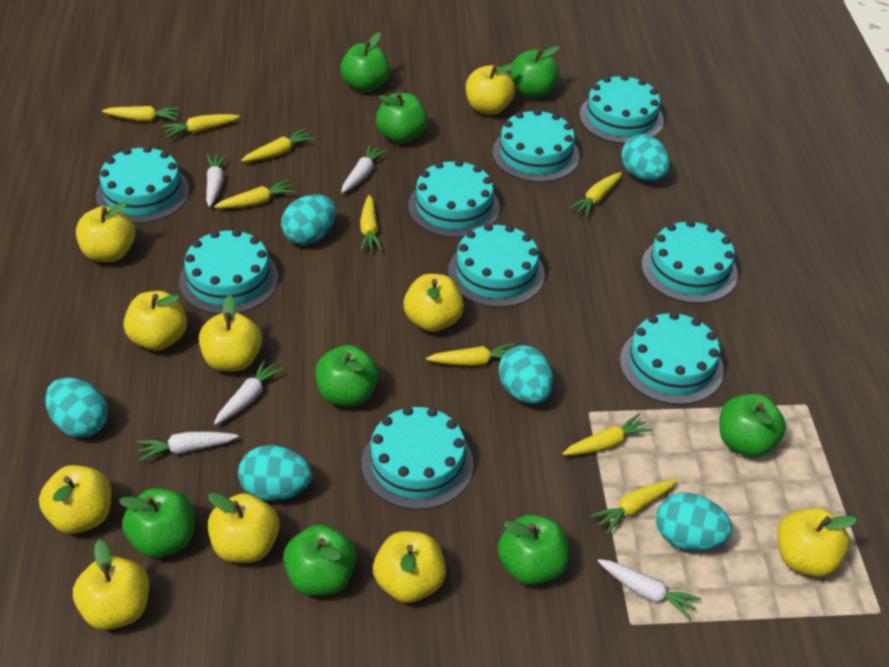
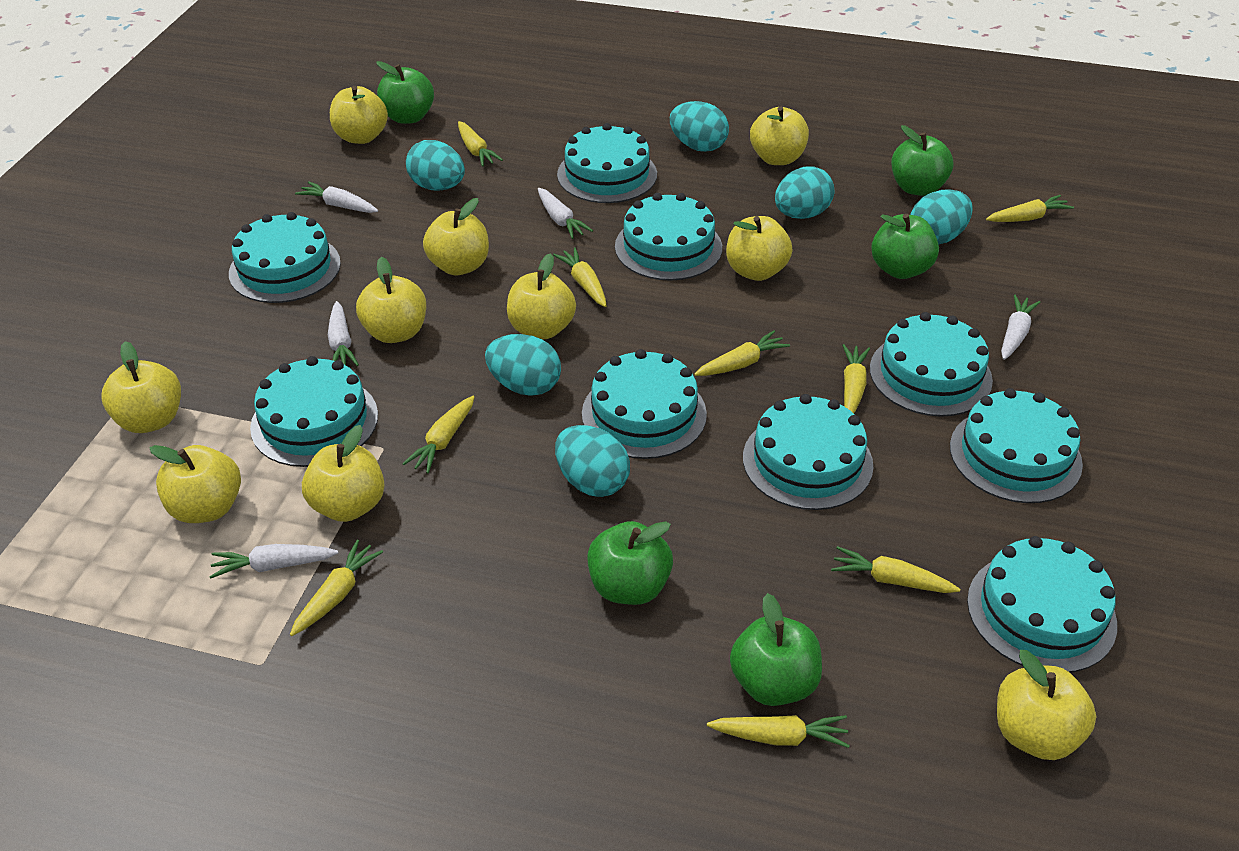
green apple: [119,488,194,558] [283,524,356,596] [315,345,379,407] [340,32,390,92] [376,93,428,144] [498,514,569,585] [510,46,560,98] [719,394,786,457] = 8 -> [376,61,434,124] [587,521,673,605] [730,593,822,706] [871,214,939,279] [891,125,953,196] = 5

